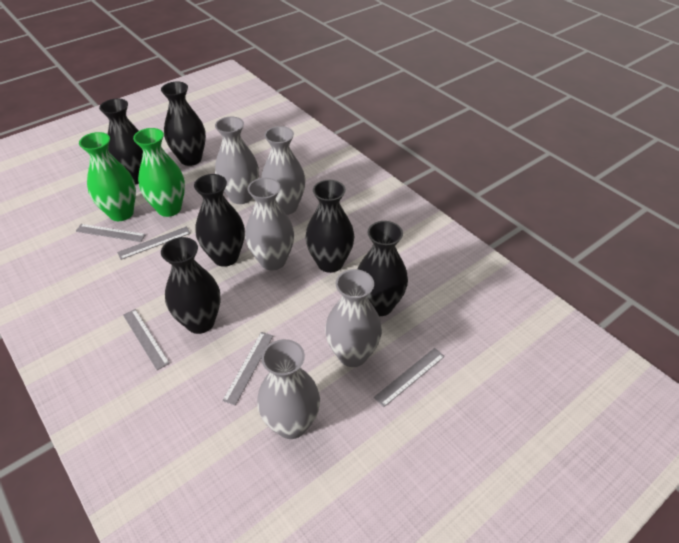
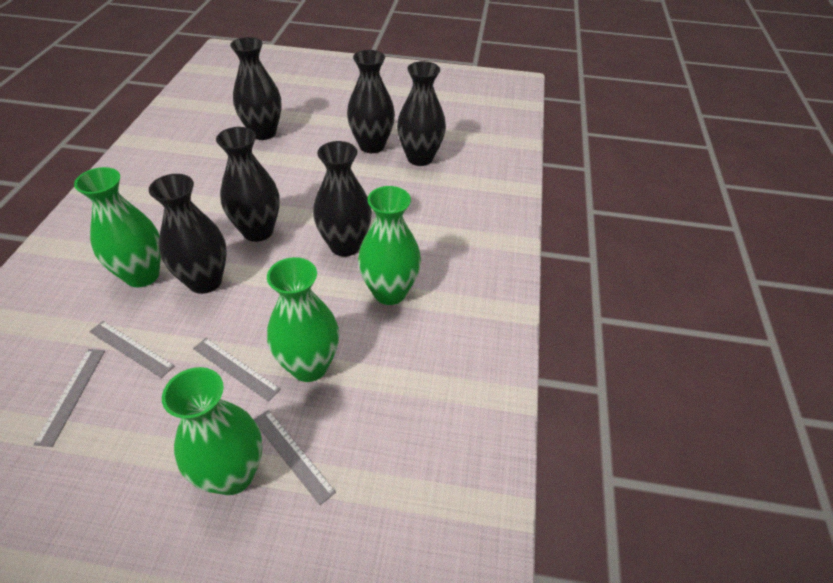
green vase: [79,132,136,221] [133,128,185,217] = 2 -> [74,167,161,287] [162,367,263,495] [267,257,339,382] [358,186,421,305] = 4
grey ruler: [75,224,146,242] [117,227,191,260] [123,309,170,370] [222,332,273,406] [374,348,445,407] = 5 -> [33,349,105,447] [89,321,174,378] [193,338,281,402] [254,410,336,505] = 4
grey vase: [215,117,259,204] [245,178,294,271] [257,339,320,439] [261,126,306,215] [325,269,382,367] = 5 -> none = 0

